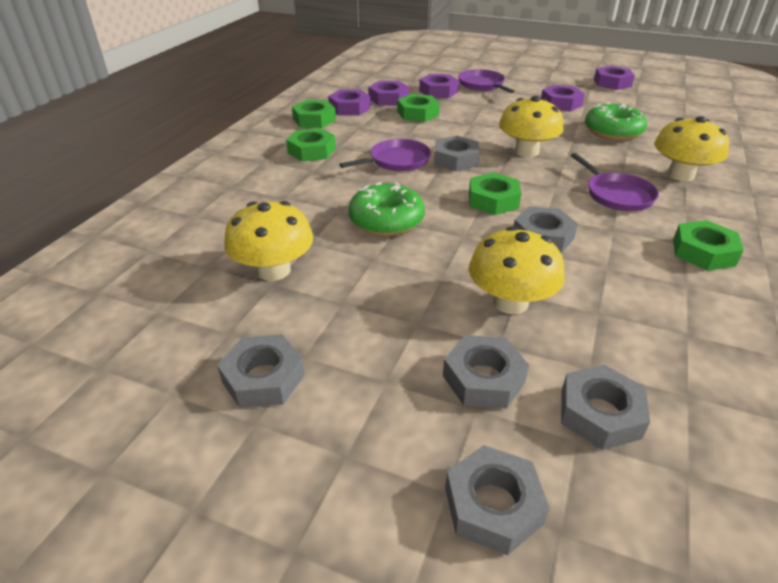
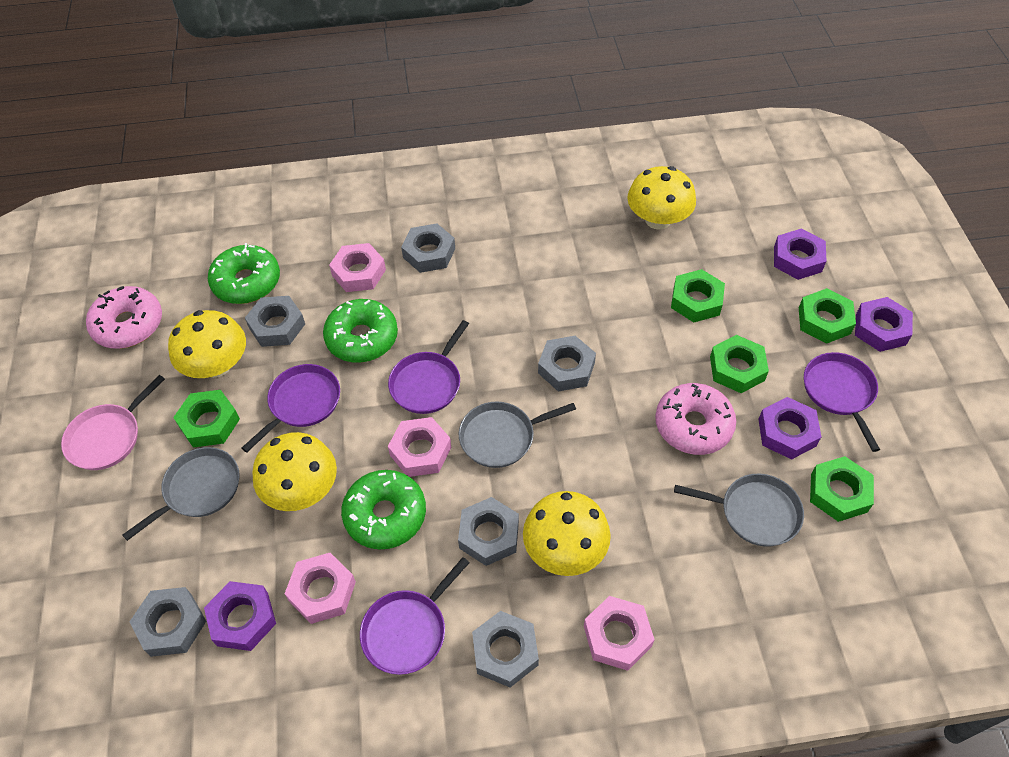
green donut: [349,182,425,236] [585,102,647,140] = 2 -> [208,243,280,304] [323,299,398,363] [341,470,426,550] = 3
grey pan: none = 0 -> [123,447,240,541] [459,402,576,468] [674,474,804,547] = 3
pink donut: none = 0 -> [86,286,162,349] [655,383,736,455] = 2
pink nut: none = 0 -> [285,553,356,624] [329,243,386,292] [388,417,451,477] [584,596,655,671] = 4
pink pan: none = 0 -> [61,375,165,470] = 1
purple nut: [328,89,371,116] [368,81,409,106] [419,74,459,98] [541,85,585,112] [594,66,635,90] = 5 -> [204,581,276,651] [759,397,821,460] [774,228,826,280] [855,297,913,352] = 4
purple pan: [339,139,431,171] [458,69,514,93] [570,153,659,211] = 3 -> [242,364,340,452] [360,557,470,675] [388,320,469,414] [804,352,880,452] = 4

